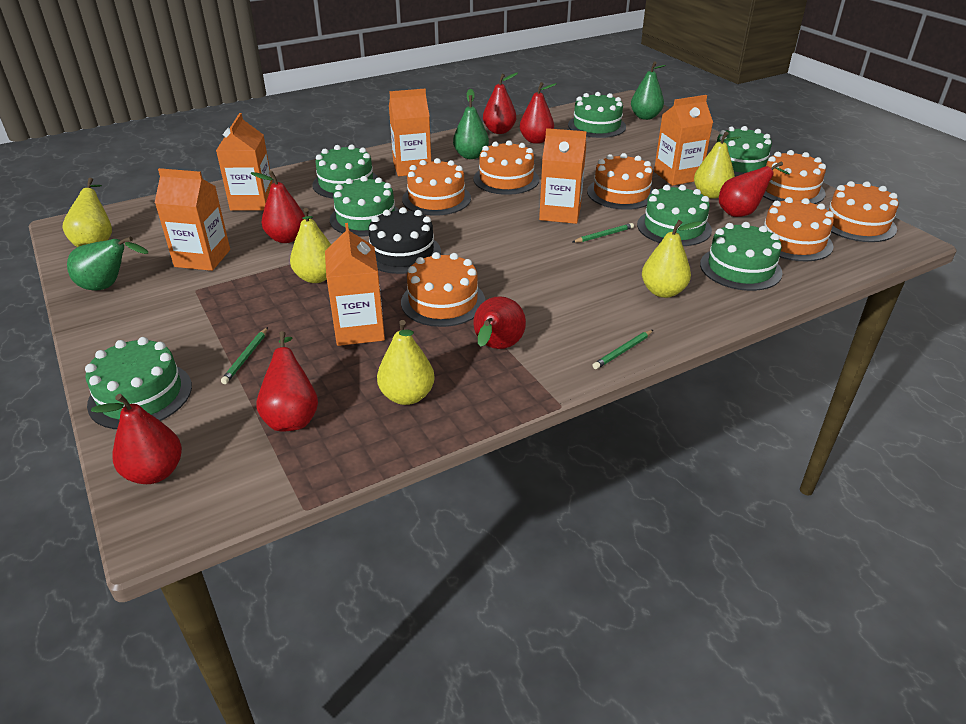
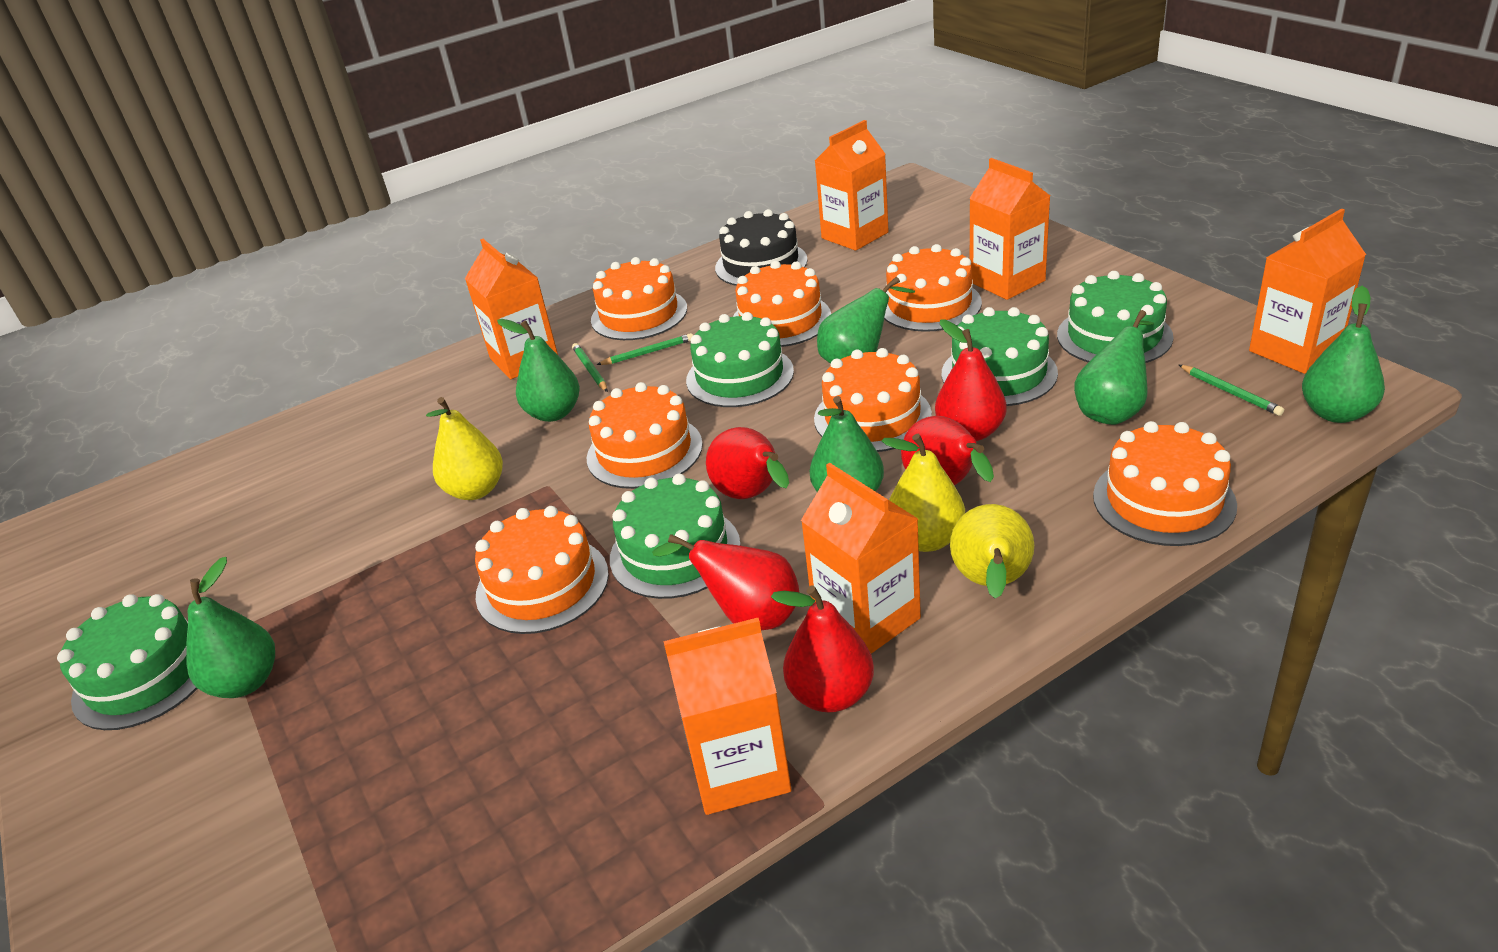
green cake: [85,337,192,429] [312,144,378,199] [330,176,399,236] [568,92,626,138] [637,185,712,246] [700,222,782,291] [717,126,772,177] = 7 -> [57,594,198,730] [610,473,741,599] [686,312,794,407] [942,307,1058,406] [1057,271,1174,363] = 5
green pear: [67,237,148,290] [453,89,489,159] [631,61,666,120] = 3 -> [187,557,275,698] [497,319,580,422] [810,396,884,492] [817,277,915,364] [1074,310,1154,425] [1302,286,1385,423] = 6
red pear: [91,394,182,484] [251,171,305,243] [256,331,318,431] [473,296,526,349] [483,73,518,134] [520,82,557,144] [719,161,790,217] = 7 -> [652,534,799,630] [706,427,789,499] [771,586,874,712] [901,416,994,485] [935,319,1007,441] = 5
yellow pear: [62,178,112,247] [290,208,331,283] [377,320,435,405] [642,220,702,298] [694,131,741,199] = 5 -> [426,397,503,500] [882,434,965,552] [950,504,1034,599] = 3

